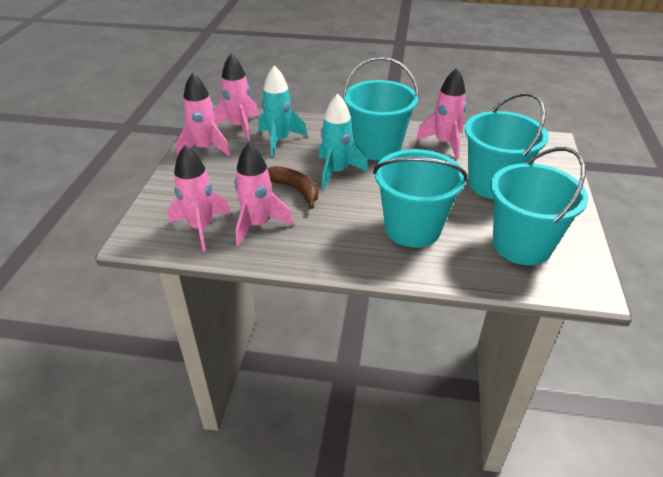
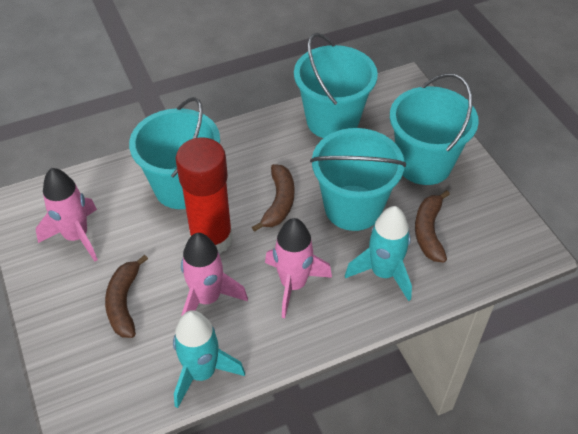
brown banana: [268,166,318,209] = 1 -> [105,255,148,338] [252,164,294,232] [415,190,450,262] = 3
pink rocket: [167,145,231,252] [176,73,231,157] [214,54,259,141] [235,143,294,246] [416,68,467,159] = 5 -> [36,168,98,261] [181,233,248,315] [265,218,332,318] = 3
red glue stick: none = 0 -> [176,137,233,254] = 1

